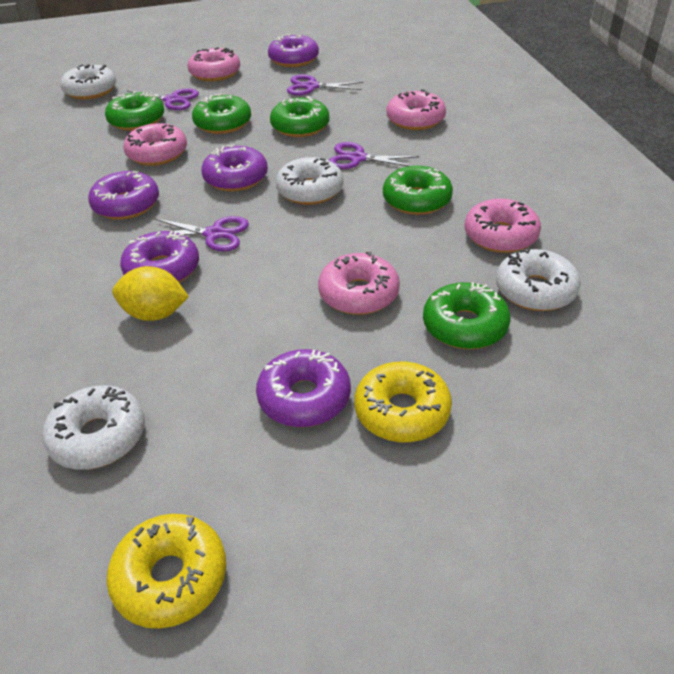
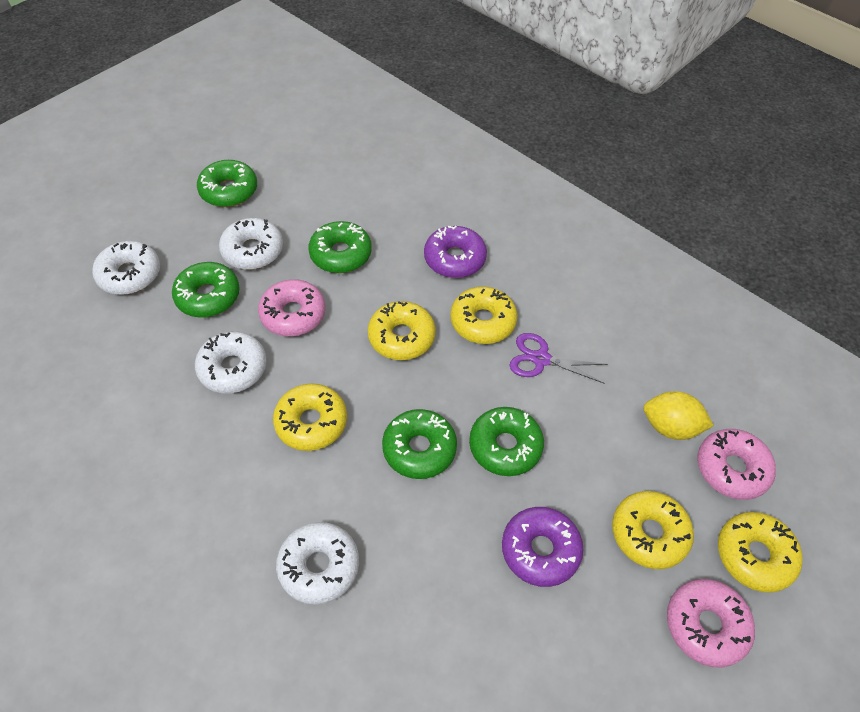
pink donut: [123,123,187,166] [188,47,240,82] [318,252,400,315] [386,89,446,130] [465,199,541,253] = 5 -> [258,279,326,337] [667,579,755,668] [697,429,776,500] = 3
purple donut: [88,171,159,220] [120,231,199,283] [201,144,268,191] [256,349,351,427] [268,34,319,67] = 5 -> [424,225,487,278] [502,507,584,587] = 2
purple scissors: [127,88,199,110] [154,216,249,251] [287,75,364,95] [329,142,419,169] = 4 -> [509,333,608,383] = 1
yellow donut: [106,514,226,629] [355,362,452,442] = 2 -> [273,383,347,451] [368,301,436,360] [450,286,517,344] [612,491,694,569] [718,512,802,593] = 5

